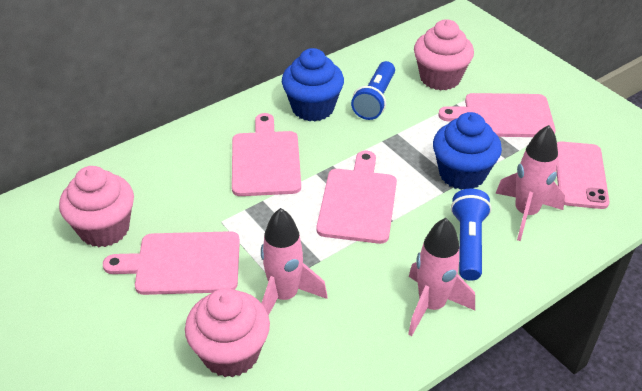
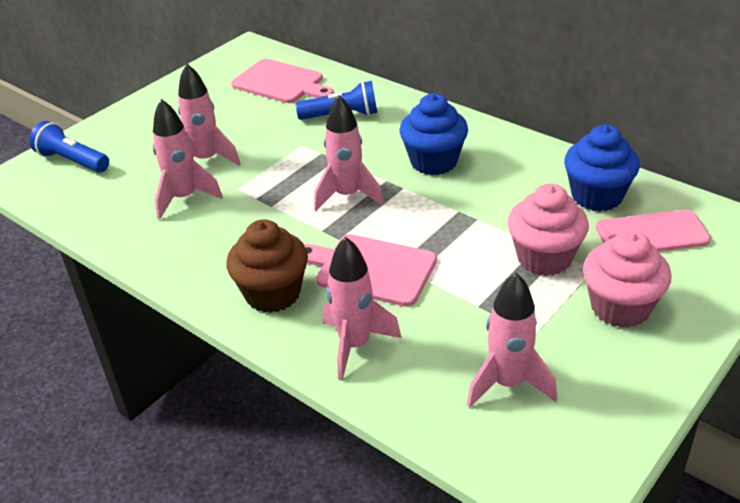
brown cupcake: none = 0 -> [226,219,308,313] = 1
pink cupcake: [59,166,134,247] [185,288,270,377] [414,19,474,90] = 3 -> [508,183,589,276] [583,230,672,328] = 2
pink cutting board: [103,231,240,295] [232,113,301,196] [317,151,397,244] [438,93,556,137] = 4 -> [231,59,334,103] [304,234,437,307] = 2
pink rocket: [261,208,327,316] [408,218,475,336] [495,125,565,241] = 3 -> [153,99,223,220] [178,64,241,166] [314,95,384,211] [323,237,402,381] [467,272,557,408] = 5

